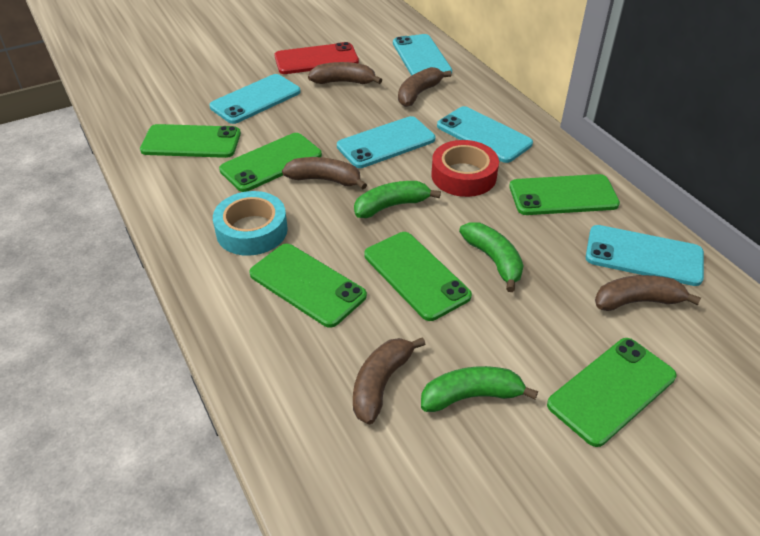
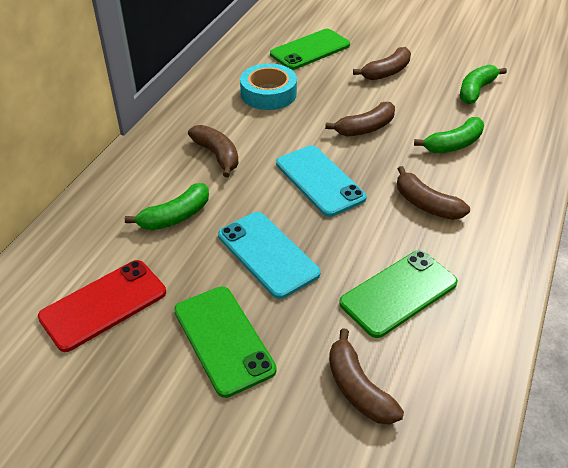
green phone: [140,124,241,158] [219,133,322,192] [249,244,367,328] [364,232,472,321] [509,174,620,215] [547,338,677,447] = 6 -> [174,286,277,398] [270,29,350,70] [339,250,458,338] = 3
red tape: [431,140,499,197] = 1 -> none = 0
turquoise phone: [209,74,301,124] [337,116,435,168] [393,34,452,76] [437,106,533,163] [586,225,704,286] = 5 -> [218,212,321,299] [276,145,367,217] = 2

